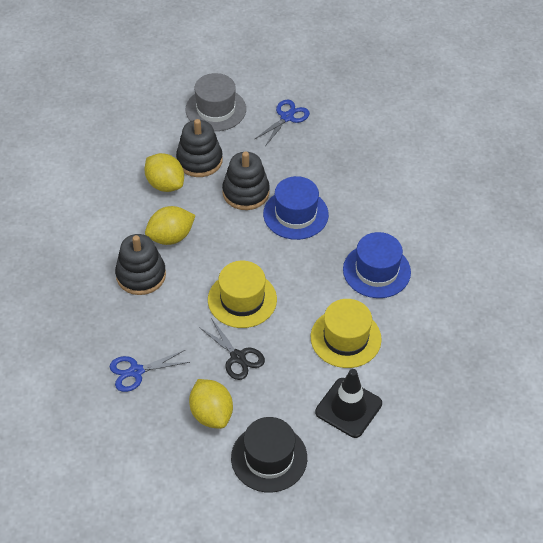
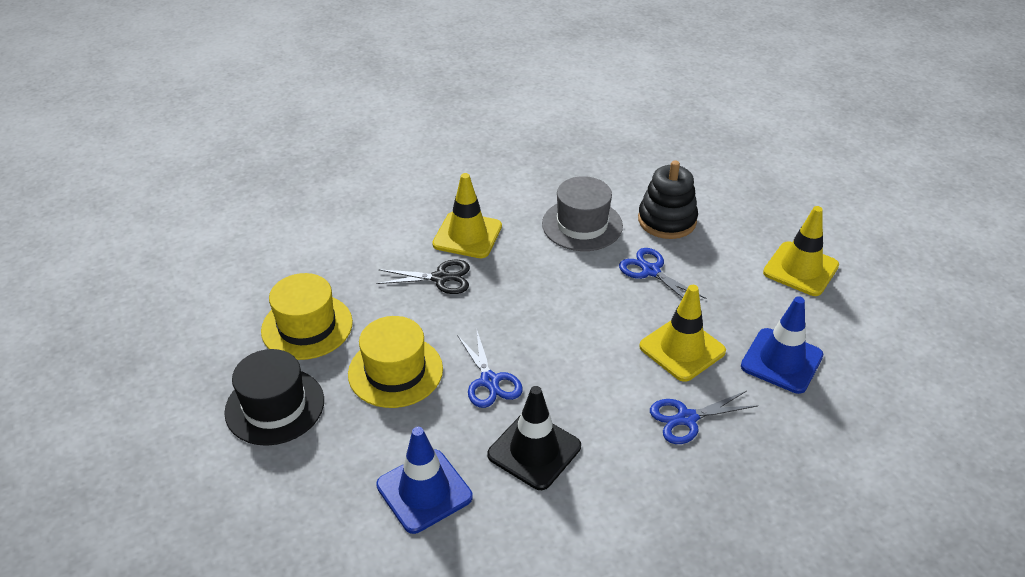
black stacking toy: [115,234,166,295] [176,119,223,177] [222,151,270,210] = 3 -> [638,160,698,239] = 1
blue hat: [263,176,329,240] [343,232,411,298] = 2 -> none = 0
blue scissors: [110,350,190,392] [254,100,310,145] = 2 -> [457,328,523,408] [619,248,706,299] [650,391,757,444] = 3
blue traffic cone: none = 0 -> [376,427,473,534] [741,296,823,394] = 2
yellow lemon: [144,153,184,192] [145,206,195,245] [189,379,233,429] = 3 -> none = 0
yellow traffic cone: none = 0 -> [432,173,502,258] [639,285,726,382] [763,206,839,296] = 3

